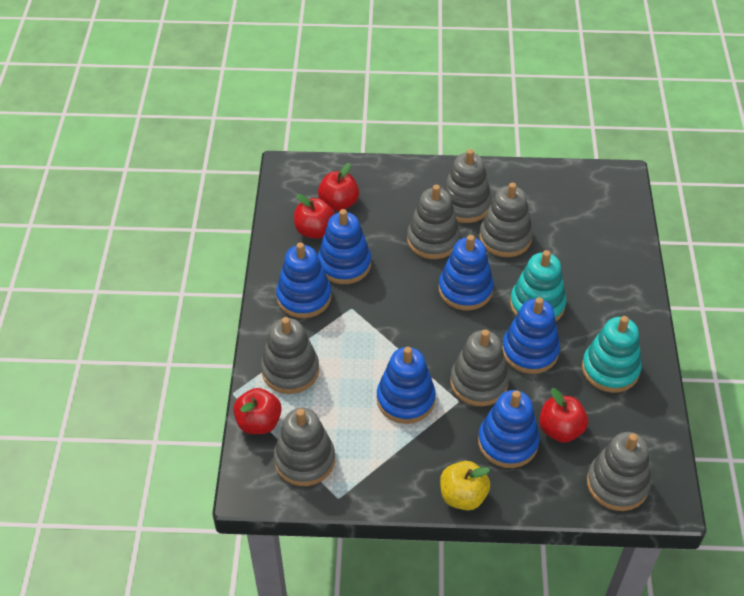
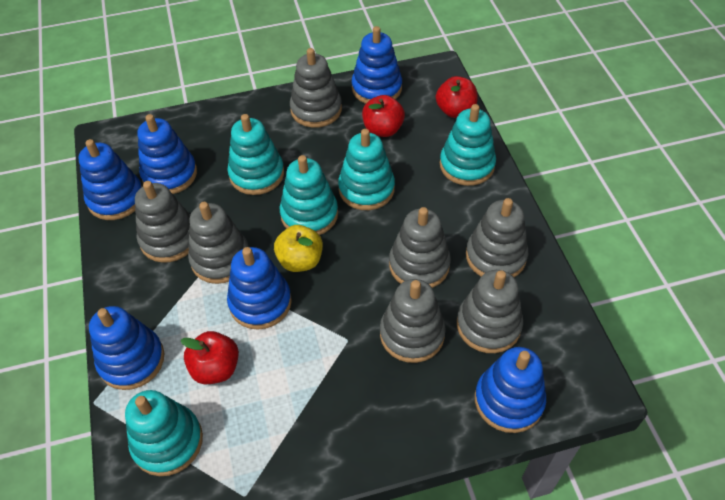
red apple: [233,388,282,434] [294,194,335,239] [318,163,359,211] [539,388,588,443] = 4 -> [180,331,239,384] [362,95,405,137] [436,76,478,118] = 3
turquoise stacking toy: [510,250,566,321] [582,316,642,393] = 2 -> [125,390,203,476] [228,114,284,195] [280,155,338,235] [338,129,395,210] [440,104,496,186] = 5

